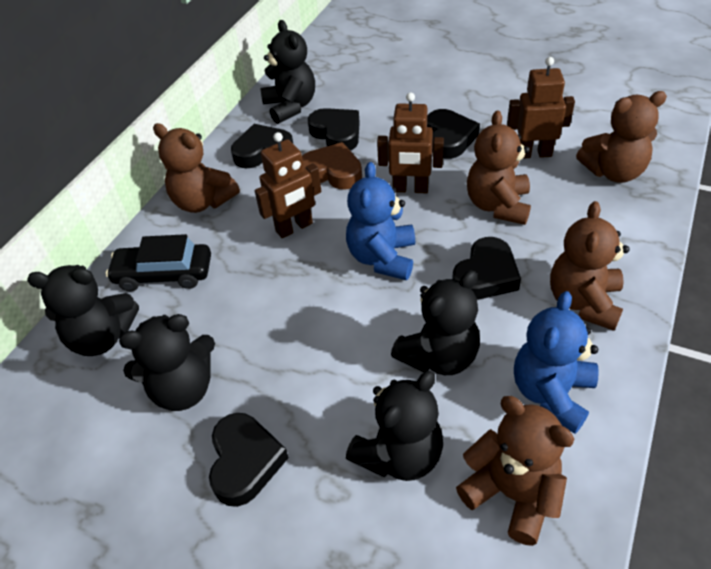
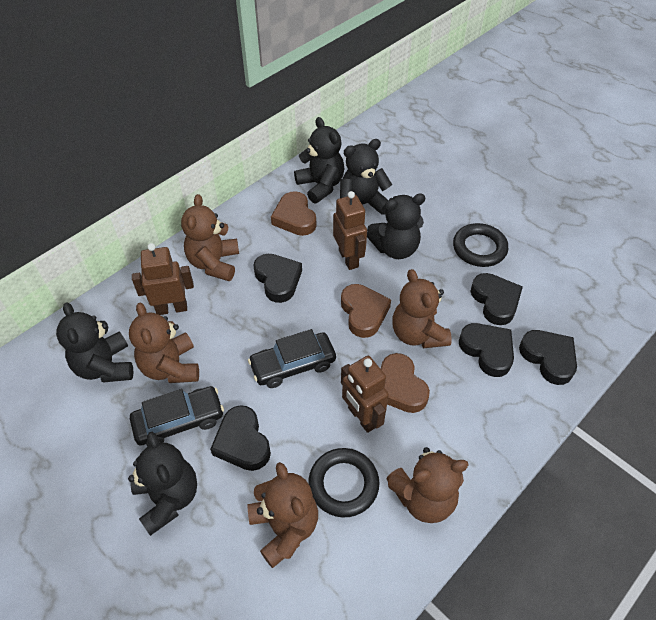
black car: [106,234,211,291] = 1 -> [130,386,224,446] [248,329,336,388] = 2
black ring: none = 0 -> [308,448,380,518] [453,223,508,267] = 2
blue teddy bear: [346,162,415,280] [514,291,599,434] = 2 -> none = 0
brown heart: [302,142,362,189] = 1 -> [271,191,316,236] [341,284,391,338] [380,353,430,413] = 3

